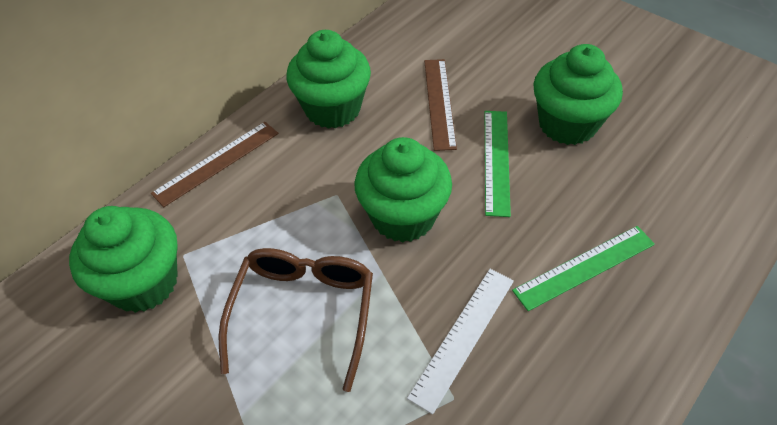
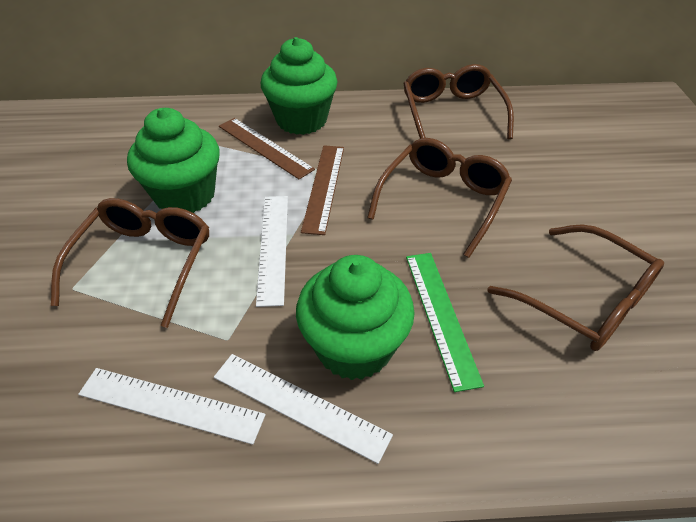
brown glasses: [219,248,373,392] = 1 -> [51,198,209,328] [367,138,512,258] [403,64,514,139] [487,224,664,351] = 4
green cupcake: [69,206,178,313] [287,30,371,129] [354,137,452,243] [533,44,623,145] = 4 -> [127,108,220,213] [261,37,337,135] [296,255,415,380] = 3
green ruler: [485,111,511,217] [512,226,655,311] = 2 -> [406,253,484,392] = 1
white ruler: [407,269,514,414] = 1 -> [78,368,266,445] [214,354,393,464] [256,196,288,307] = 3

